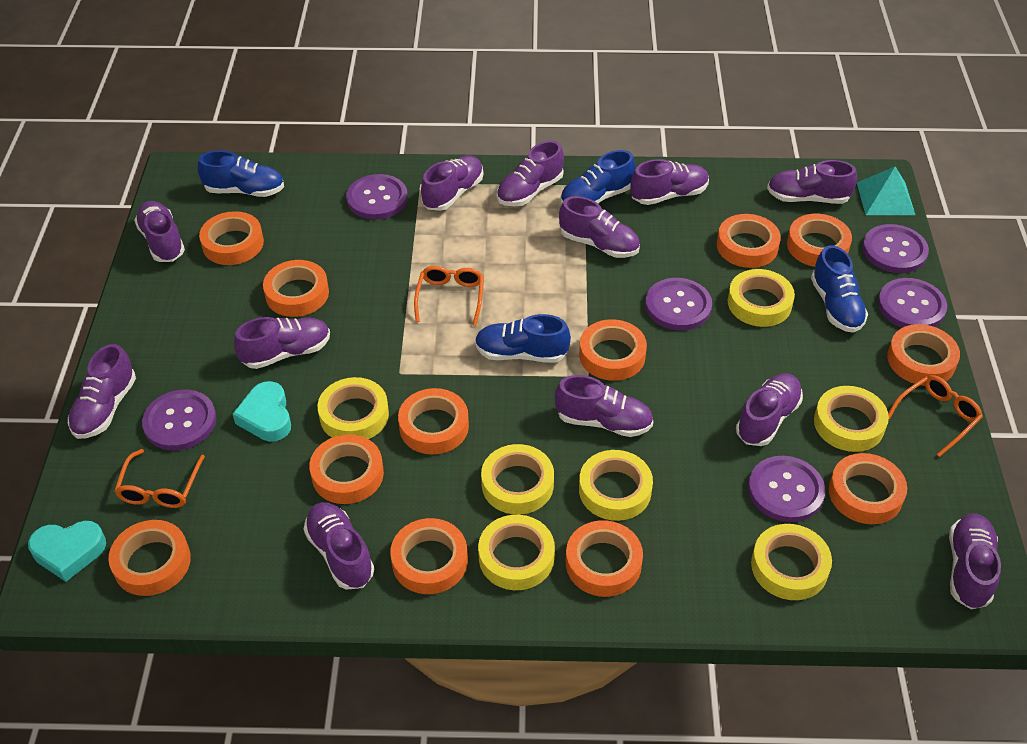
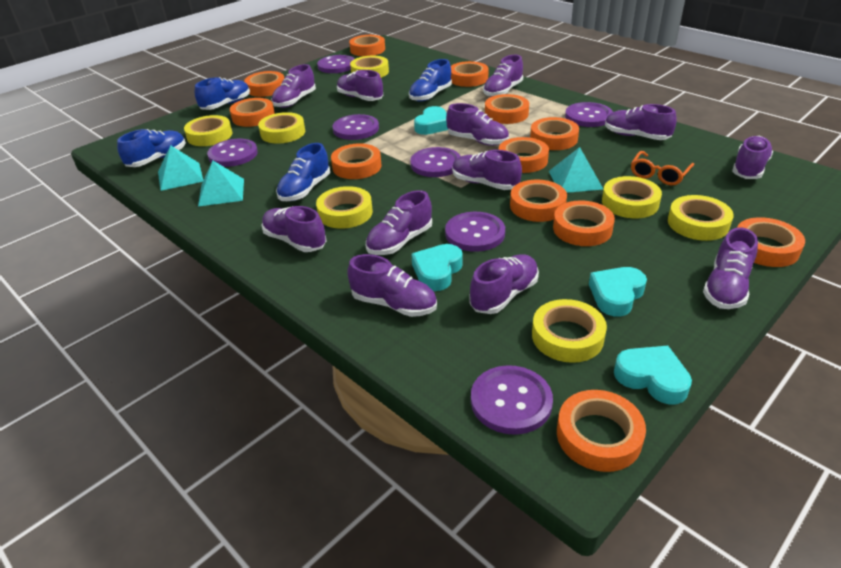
orange glasses: [114,449,205,508] [414,266,484,326] [888,375,983,457] = 3 -> [631,151,694,185] = 1
purple button: [142,390,216,451] [346,174,408,220] [645,278,712,330] [748,456,825,522] [862,224,929,273] [878,278,947,328] = 6 -> [207,139,258,167] [317,55,354,73] [332,114,379,140] [410,147,460,177] [445,212,505,252] [471,365,553,435] [565,102,613,127] = 7
turquoise heart: [28,521,106,582] [233,381,291,442] = 2 -> [411,244,463,291] [414,106,448,135] [589,267,647,317] [614,346,692,404] = 4
turquoise pyramid: [857,167,915,215] = 1 -> [158,145,203,191] [198,161,244,206] [549,147,603,193] = 3

